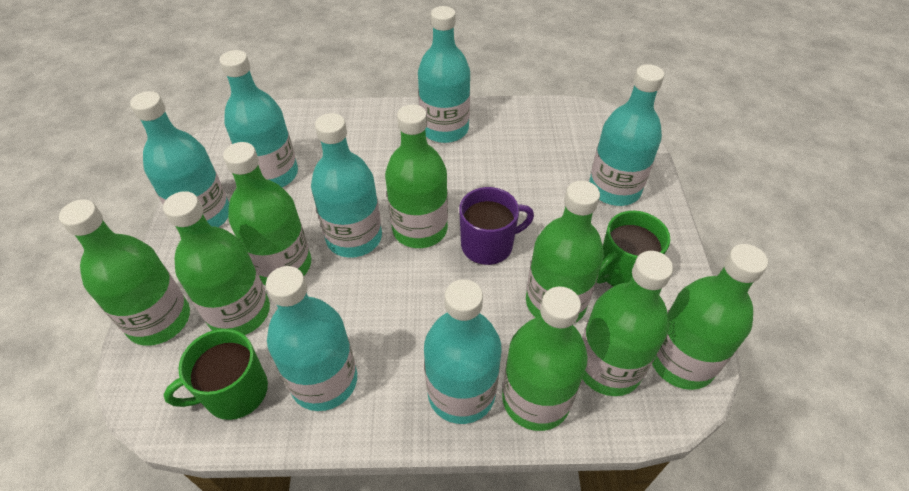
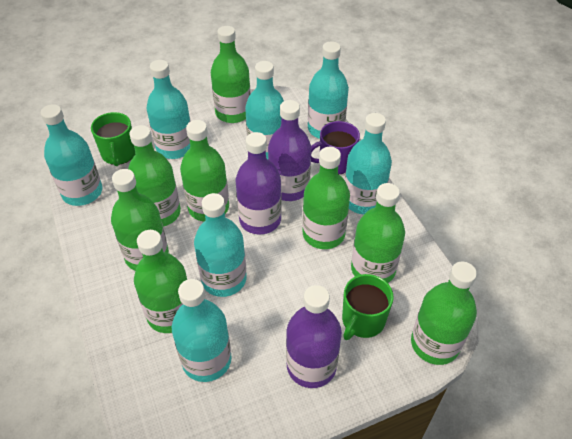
purple bottle: none = 0 -> [236,132,282,235] [268,100,311,201] [286,285,342,388] = 3

